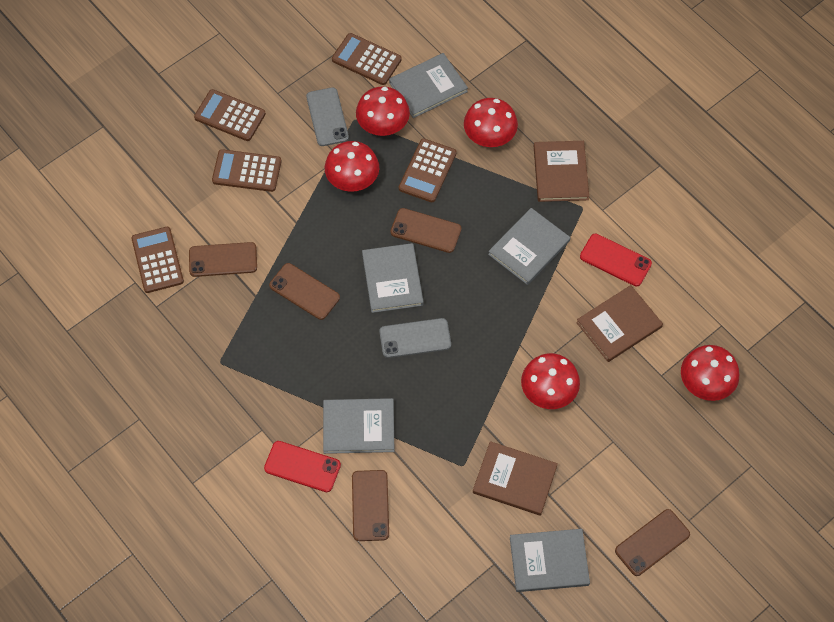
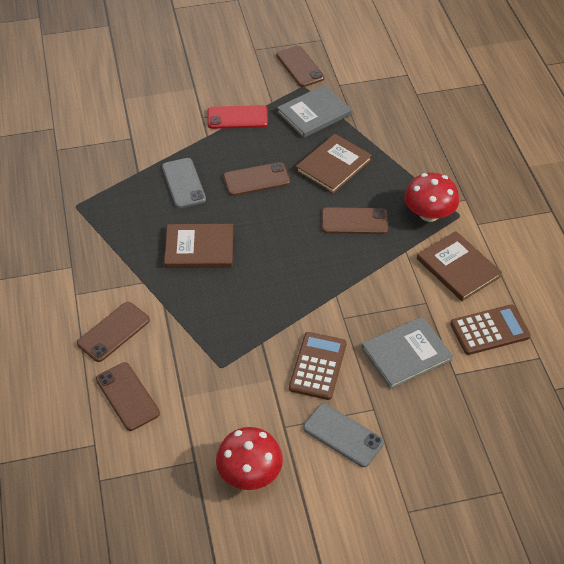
brown calculator: [131,227,184,293] [194,89,266,141] [212,149,281,192] [332,33,402,85] [399,138,457,202] = 5 -> [289,332,347,400] [451,305,531,355] = 2
grey book: [323,398,394,454] [362,243,424,313] [389,53,468,118] [488,208,570,285] [510,529,590,592] = 5 -> [277,85,352,138] [362,316,453,389] = 2
red mushroom: [325,141,379,192] [356,86,410,136] [464,98,518,147] [521,353,580,409] [681,345,739,401] = 5 -> [216,427,283,490] [404,173,459,222] = 2
red phone: [264,441,341,492] [580,234,652,286] = 2 -> [208,105,268,129] = 1

